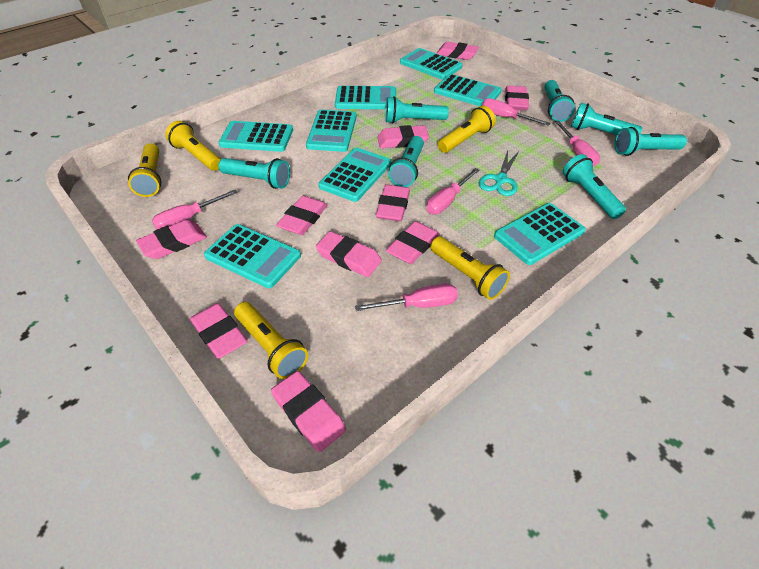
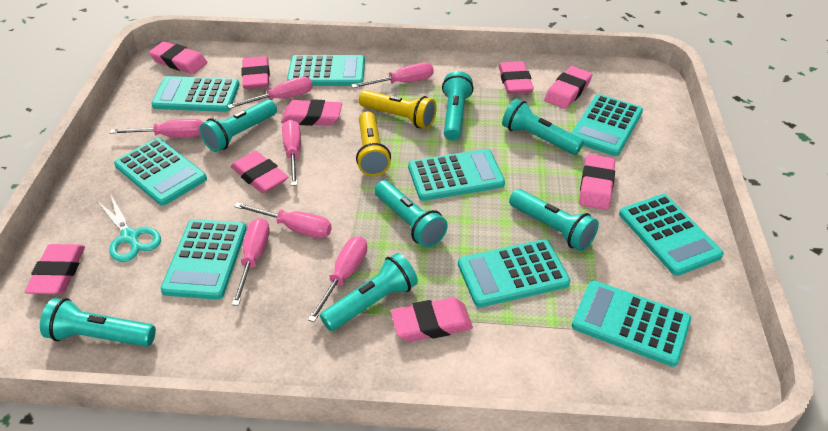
pink eraser: [136,220,207,259] [190,303,247,359] [271,371,346,452] [276,196,328,235] [315,231,382,277] [376,185,410,221] [377,125,429,148] [386,221,440,264] [436,42,479,60] [505,86,529,110] = 10 -> [25,244,85,294] [149,41,207,74] [231,151,288,193] [242,56,270,89] [281,99,342,126] [390,297,473,342] [499,61,534,94] [544,66,593,109] [579,154,615,210] = 9
pink screwdriver: [152,189,238,230] [355,284,458,311] [426,168,480,214] [482,98,551,126] [555,120,600,167] = 5 -> [110,119,204,137] [227,77,313,109] [232,218,270,306] [234,202,332,238] [282,119,301,186] [308,236,367,322] [351,62,434,88] = 7
turquoise calculator: [204,224,301,288] [218,121,293,152] [306,110,357,152] [318,148,391,202] [335,86,396,109] [400,48,462,80] [434,74,502,106] [494,203,586,265] = 8 -> [114,138,207,206] [151,76,240,112] [160,219,247,300] [287,55,365,86] [408,149,505,201] [458,239,571,307] [571,94,643,156] [572,280,691,367] [619,194,724,276] = 9
yellow flashlight: [128,144,161,197] [166,121,221,171] [234,302,308,379] [430,237,510,300] [438,106,495,153] = 5 -> [356,111,391,176] [359,90,436,129] = 2

